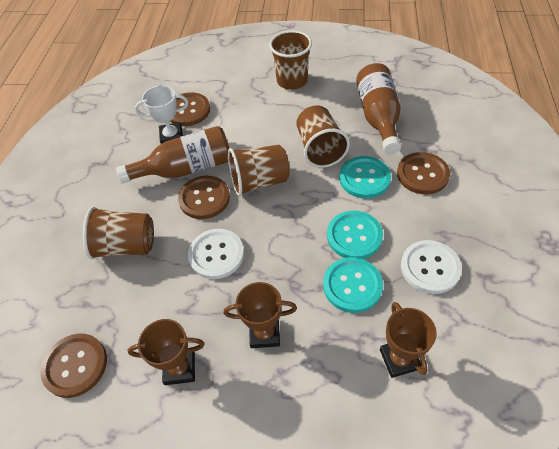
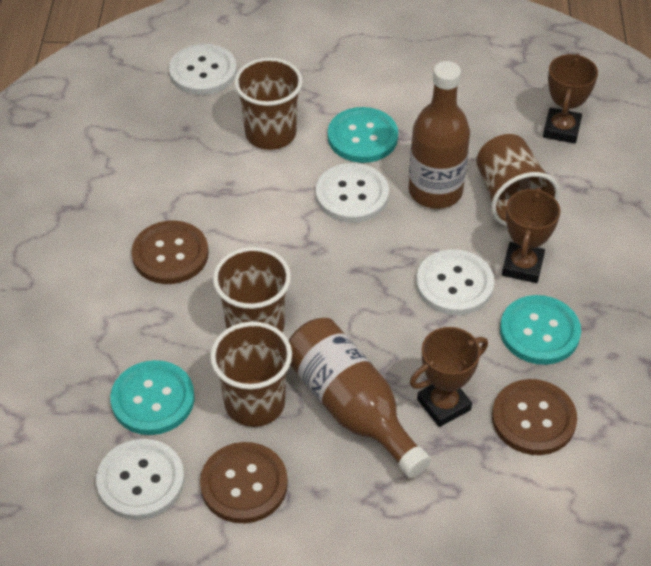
brown button: [40,334,107,398] [170,92,210,126] [178,176,230,219] [397,152,450,194] = 4 -> [131,221,209,284] [200,442,288,523] [492,379,577,455] = 3
white button: [188,229,244,279] [401,240,462,294] = 2 -> [96,439,184,520] [169,44,237,95] [316,163,389,223] [416,249,494,315] = 4
white trophy: [135,85,188,144] = 1 -> none = 0

